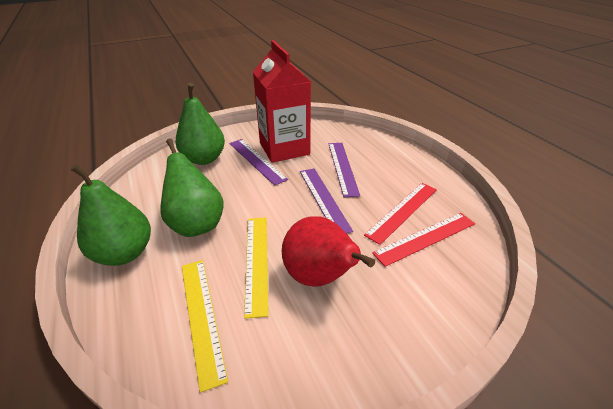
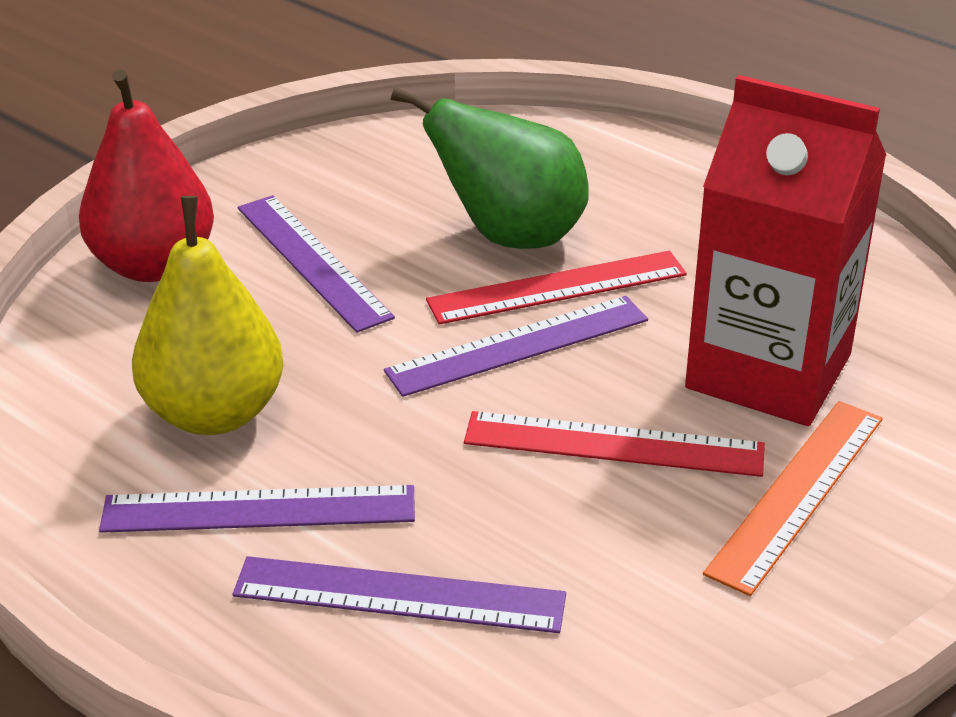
green pear: [70,164,151,266] [161,139,223,237] [176,83,225,165] = 3 -> [391,87,589,249] = 1
orange ruler: none = 0 -> [703,401,883,596] = 1
purple ruler: [229,139,288,186] [300,168,353,233] [329,143,360,197] = 3 -> [99,485,415,533] [233,556,566,633] [238,195,395,333] [384,296,648,397] = 4
yellow pear: none = 0 -> [132,196,284,435] = 1
yellow ruler: [182,260,228,393] [244,218,269,319] = 2 -> none = 0

